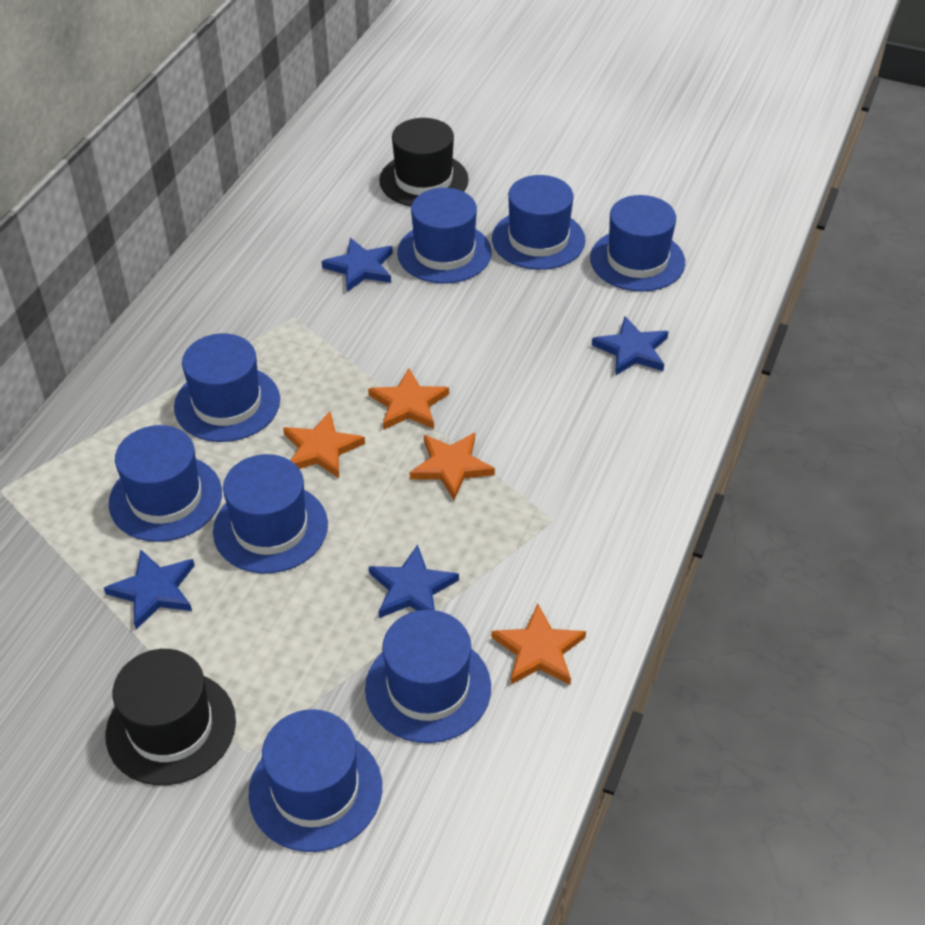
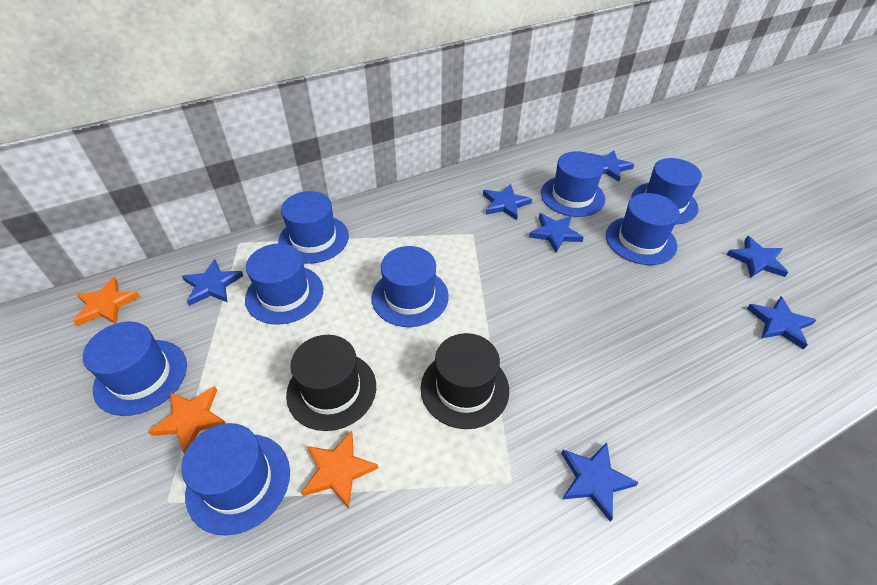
blue star: [104,549,195,629] [322,238,393,292] [369,544,459,618] [592,316,669,376] = 4 -> [182,259,243,306] [483,184,532,220] [529,213,584,252] [561,442,639,522] [589,150,634,182] [727,236,788,278] [747,296,816,349] = 7
orange star: [283,411,365,478] [368,368,449,430] [410,433,495,500] [491,604,586,685] = 4 -> [73,277,140,326] [148,386,226,454] [301,431,378,509] = 3

